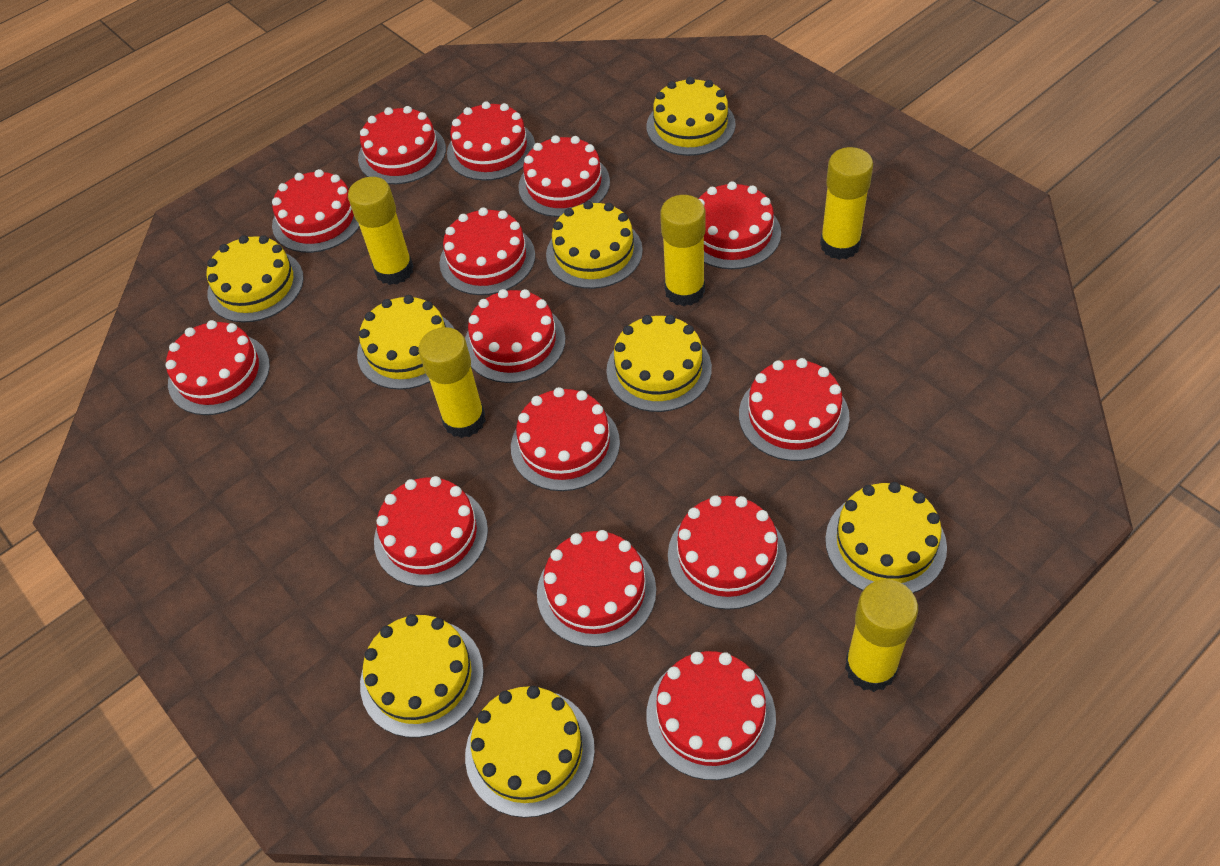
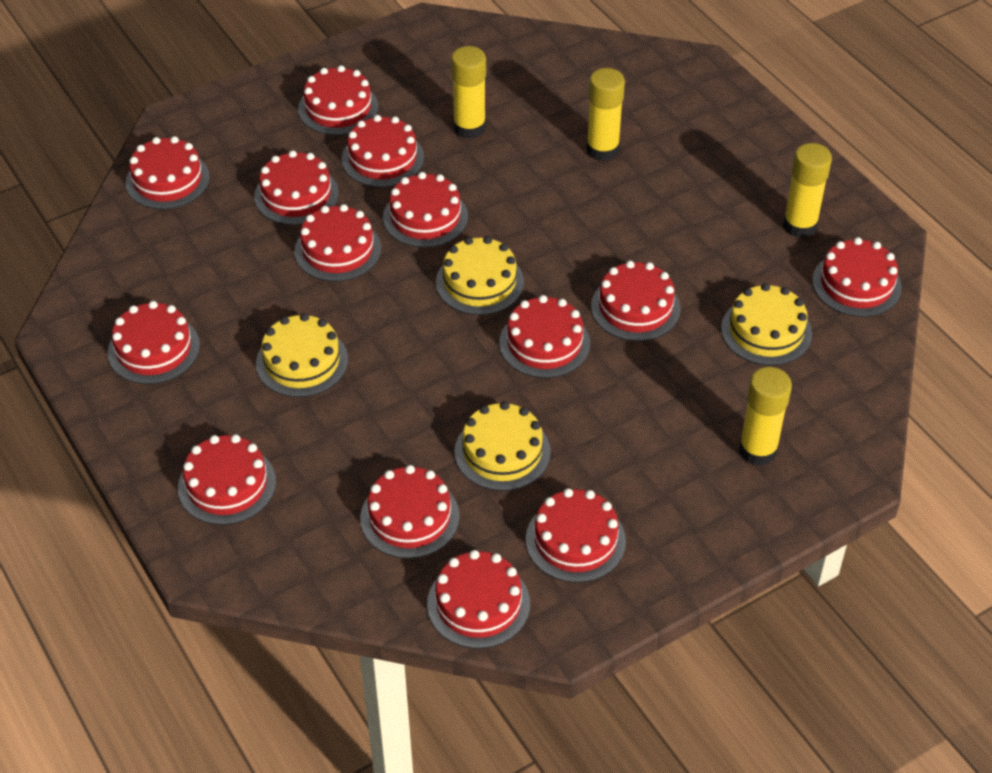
yellow cake: [207,235,304,323] [357,295,454,390] [360,614,484,738] [465,686,595,818] [546,201,643,289] [606,315,712,412] [647,77,736,156] [825,482,947,593] = 8 -> [256,313,348,397] [436,236,524,315] [454,401,551,491] [721,283,812,365] = 4
yellow glue stick: [348,177,414,285] [418,327,486,438] [660,195,705,306] [820,147,873,260] [845,579,918,692] = 5 -> [451,46,486,139] [586,68,625,161] [739,367,792,466] [783,143,832,238] = 4

